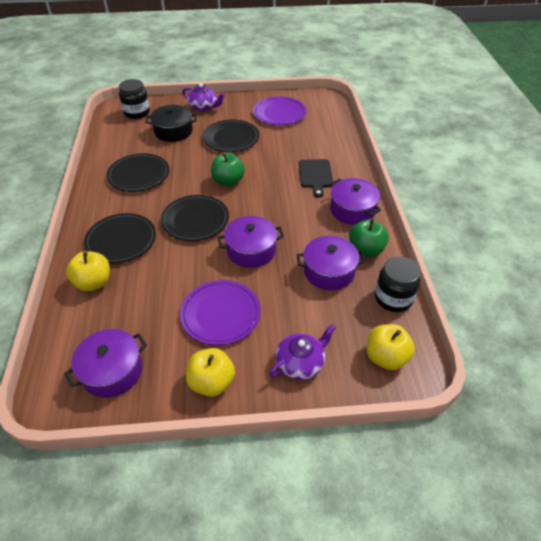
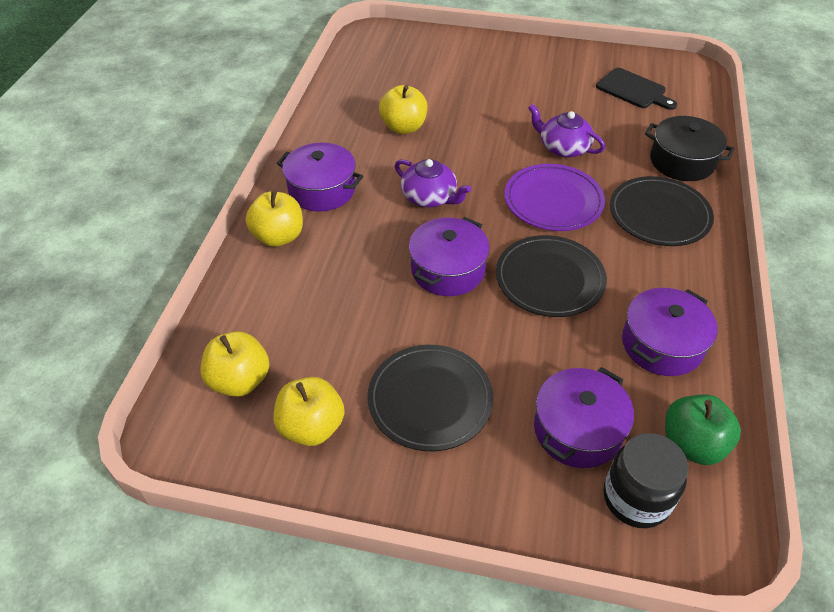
black jar: [119,79,150,119] [375,256,421,312] = 2 -> [603,433,688,528] = 1
black plate: [84,213,156,263] [106,153,169,192] [161,195,229,241] [202,120,259,152] = 4 -> [367,345,493,451] [496,235,607,317] [610,176,714,246] = 3
green apple: [211,153,245,186] [349,219,389,257] = 2 -> [665,394,741,465] = 1
purple plate: [180,280,261,345] [253,96,307,126] = 2 -> [505,164,605,231] = 1
yellow apple: [66,251,110,291] [186,348,235,397] [367,324,415,370] = 3 -> [200,331,269,397] [246,190,303,247] [274,377,345,446] [379,85,427,134] = 4

